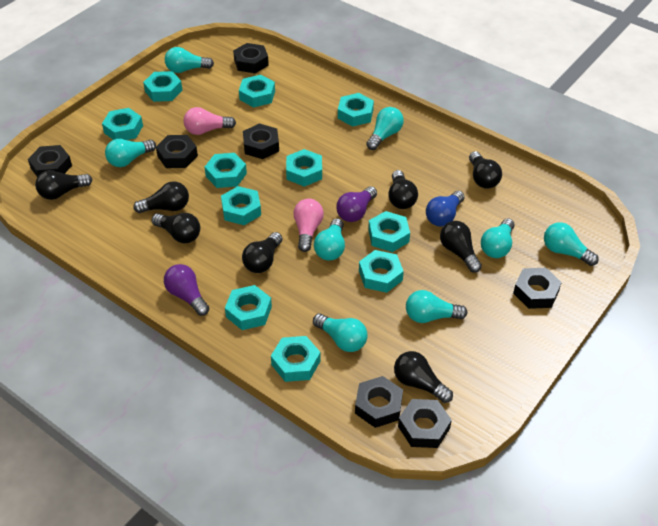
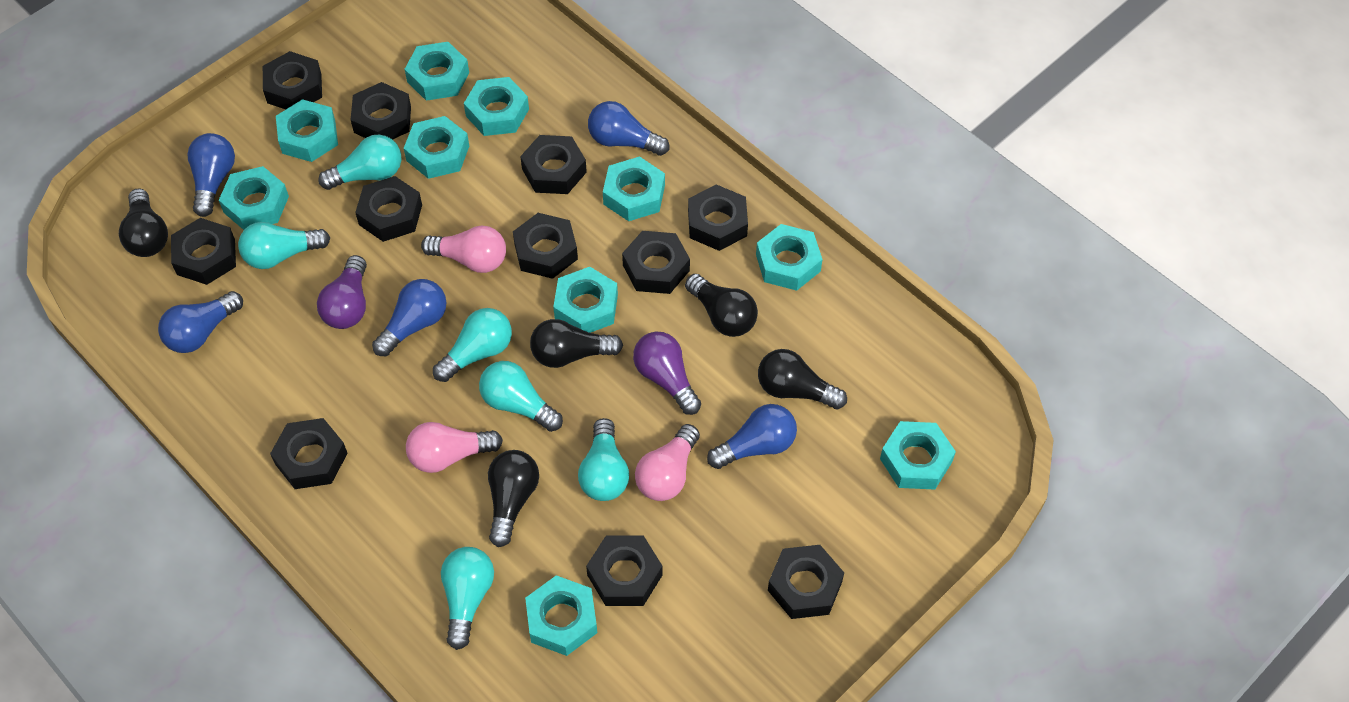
black light bulb: [35,170,92,200] [133,182,189,213] [152,213,200,243] [242,232,283,273] [388,170,418,209] [394,351,453,403] [440,221,482,273] [469,151,502,189] = 8 -> [119,188,168,257] [488,450,539,547] [530,319,623,368] [685,274,758,337] [758,349,847,409] = 5
black nut: [28,145,72,177] [156,135,198,168] [233,43,269,73] [243,124,279,159] [355,376,403,428] [398,399,452,448] [513,268,562,309] = 7 -> [171,218,236,285] [263,51,322,109] [270,418,348,489] [351,82,411,140] [355,176,422,242] [513,213,578,279] [520,135,587,194] [586,536,663,606] [622,231,690,294] [688,184,748,251] [768,545,844,619] = 11
blue light bulb: [426,191,465,227] = 1 -> [158,291,243,353] [187,133,235,217] [372,279,446,356] [588,101,669,156] [707,404,797,469] = 5
pink light bulb: [184,107,236,135] [293,199,324,252] = 2 -> [406,422,503,473] [421,225,506,273] [635,424,700,501] = 3
turquoise light bulb: [105,139,156,167] [165,47,214,73] [313,313,367,352] [314,218,345,261] [366,107,404,150] [406,290,467,323] [481,218,515,258] [544,222,599,266] = 8 -> [238,222,330,269] [318,135,401,190] [433,308,512,382] [441,547,494,650] [479,361,563,432] [578,418,629,501] = 6
turquoise nut: [102,108,143,140] [143,71,183,102] [205,153,247,188] [221,186,261,225] [225,285,272,330] [239,75,275,107] [271,336,320,382] [286,149,322,187] [338,93,374,127] [359,250,404,293] [368,211,410,252] = 11 -> [219,166,289,230] [276,99,338,162] [404,116,469,179] [405,42,469,101] [464,77,529,136] [525,575,597,656] [553,267,618,333] [603,156,665,221] [756,224,823,291] [880,421,956,490] = 10

